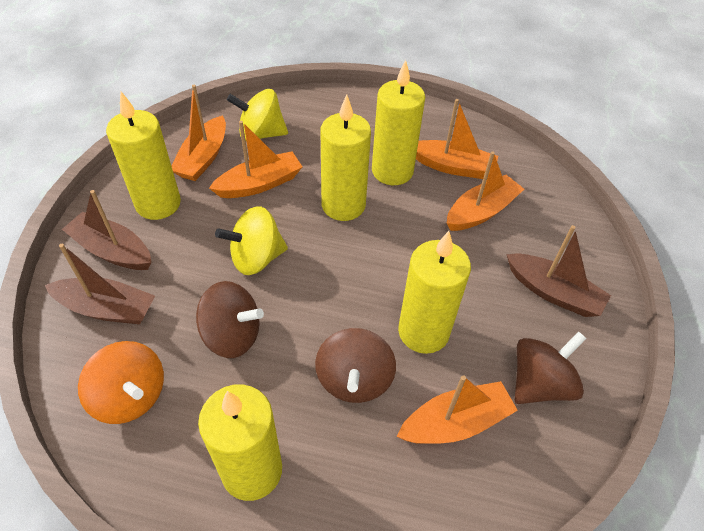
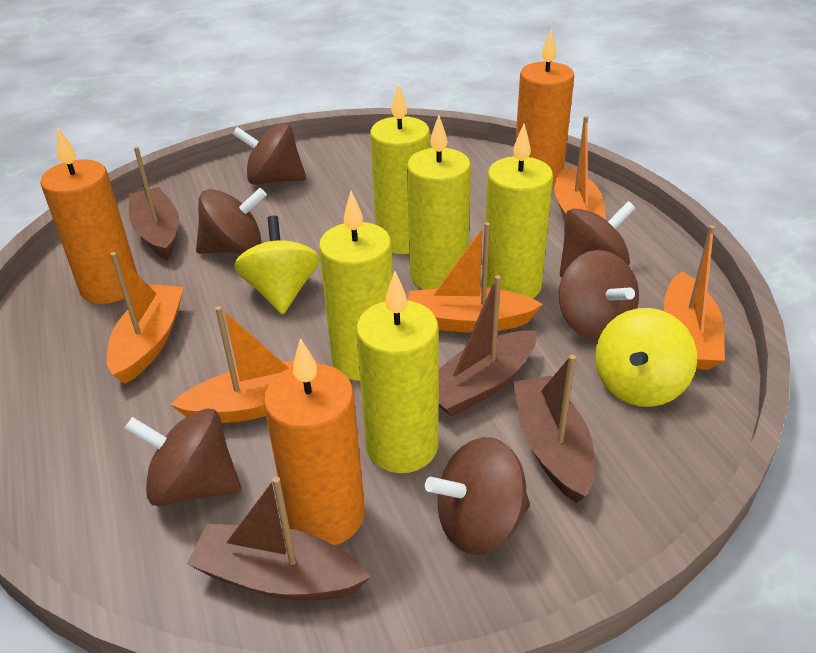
brown boat: [45,244,155,324] [62,190,152,270] [506,225,611,317] = 3 -> [129,146,179,260] [187,476,371,600] [439,275,537,417] [513,355,595,503] = 4
brown spinning top: [196,281,264,358] [315,328,396,403] [515,332,587,404] = 3 -> [124,409,241,507] [196,188,267,254] [233,124,306,185] [425,437,530,555] [559,250,639,340] [560,201,636,277] = 6
orange candle: none = 0 -> [40,127,138,304] [264,338,365,545] [515,29,574,187] = 3
orange spinning top: [78,341,164,424] = 1 -> none = 0

